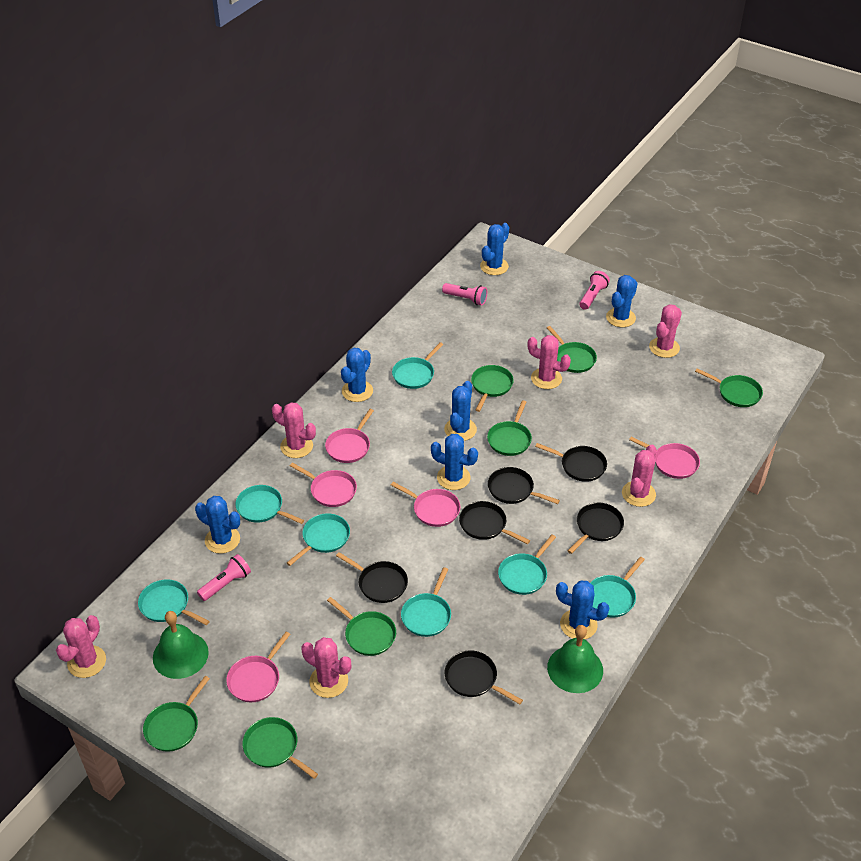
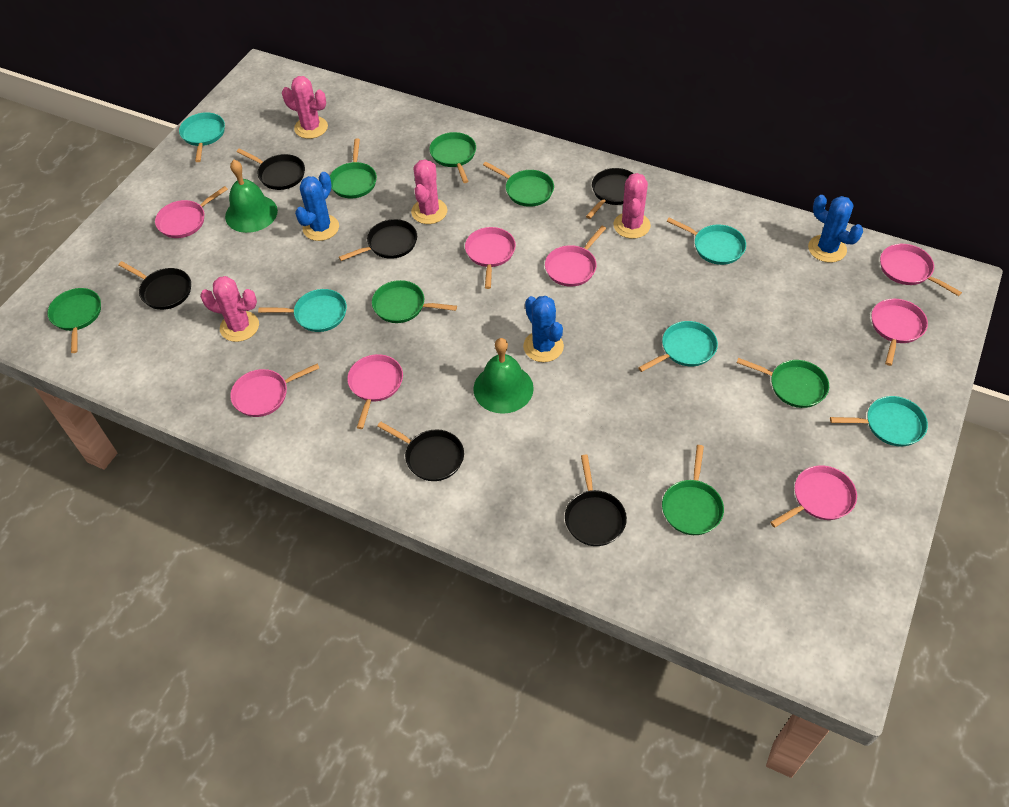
blue cactus: [195,496,240,554] [341,348,373,402] [431,434,478,490] [444,381,477,441] [480,223,509,275] [556,581,609,639] [606,275,638,327] = 7 -> [295,172,339,241] [523,296,564,362] [808,195,863,263] = 3
pink cactus: [56,615,106,678] [272,403,316,458] [301,637,351,698] [528,335,571,389] [622,445,657,507] [649,304,682,358] = 6 -> [200,276,259,342] [282,76,328,139] [411,159,447,224] [613,173,651,239] = 4
pink flashlight: [197,554,251,601] [442,283,487,305] [579,271,610,310] = 3 -> none = 0
pink pan: [226,632,290,702] [290,462,357,507] [325,409,374,463] [391,482,461,527] [629,436,700,479] = 5 -> [155,186,228,238] [230,364,319,417] [347,354,403,429] [465,227,516,289] [545,226,606,286] [770,465,857,528] [871,299,928,366] [880,244,962,296] = 8
turquoise pan: [138,579,210,625] [235,485,304,524] [287,513,350,566] [392,342,443,389] [401,567,451,637] [498,535,556,595] [590,557,645,618] = 7 -> [179,112,225,162] [258,289,347,332] [638,321,718,372] [667,217,746,265] [830,396,928,447] = 5

